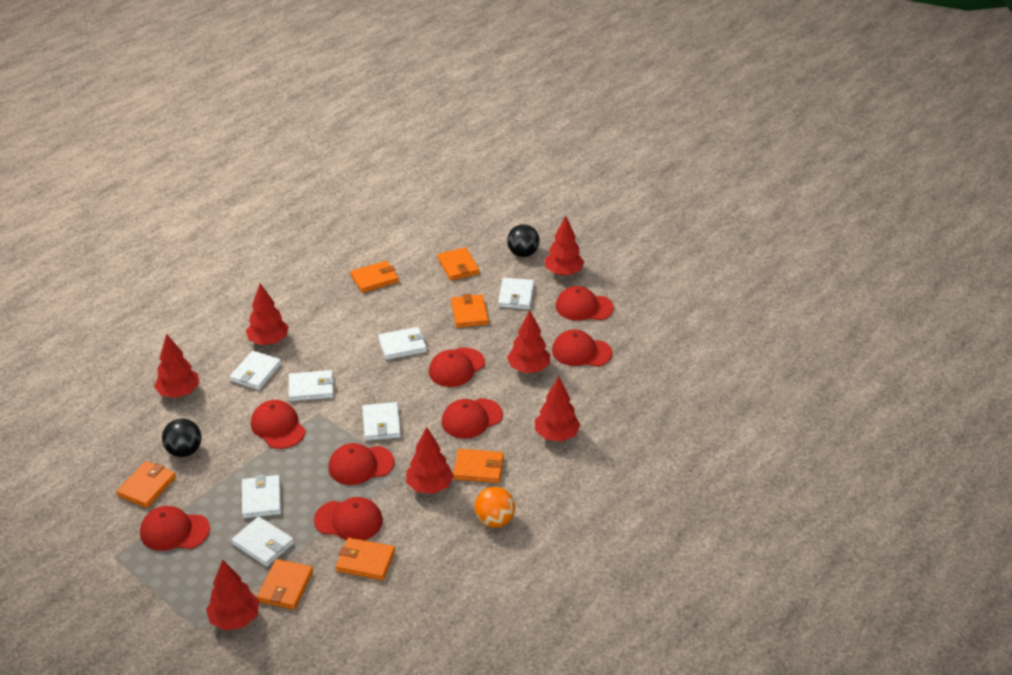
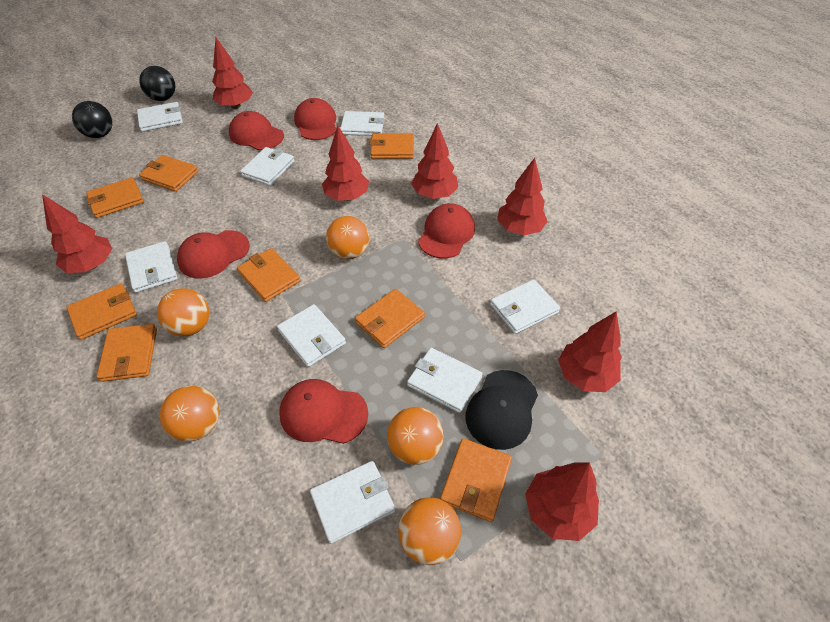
black cap: none = 0 -> [466,370,538,450] = 1
orange ball: [474,487,515,528] = 1 -> [157,288,209,336] [160,386,219,442] [326,216,369,259] [387,407,444,465] [398,497,461,565] = 5
orange wallet: [116,461,176,508] [257,559,313,610] [336,538,395,580] [350,261,399,293] [437,247,479,281] [451,294,489,328] [453,449,504,483] = 7 -> [66,283,137,340] [86,177,144,218] [97,324,157,382] [139,155,198,192] [237,248,301,302] [355,289,425,348] [370,133,414,159] [440,438,512,522] = 8
red cap: [140,506,210,551] [251,400,306,449] [314,497,383,540] [328,443,395,485] [429,347,485,387] [442,398,503,439] [552,330,612,367] [556,286,614,321] = 8 -> [177,230,250,278] [229,111,284,150] [279,379,368,444] [294,98,336,140] [418,203,475,258] = 5
white wallet: [230,351,281,390] [231,517,294,567] [242,474,281,518] [289,370,334,401] [362,402,401,441] [378,327,427,360] [498,278,534,309] = 7 -> [125,241,177,293] [137,102,183,132] [240,147,295,186] [277,304,346,367] [310,461,395,543] [340,111,384,136] [407,348,483,413] [490,279,560,334] = 8

